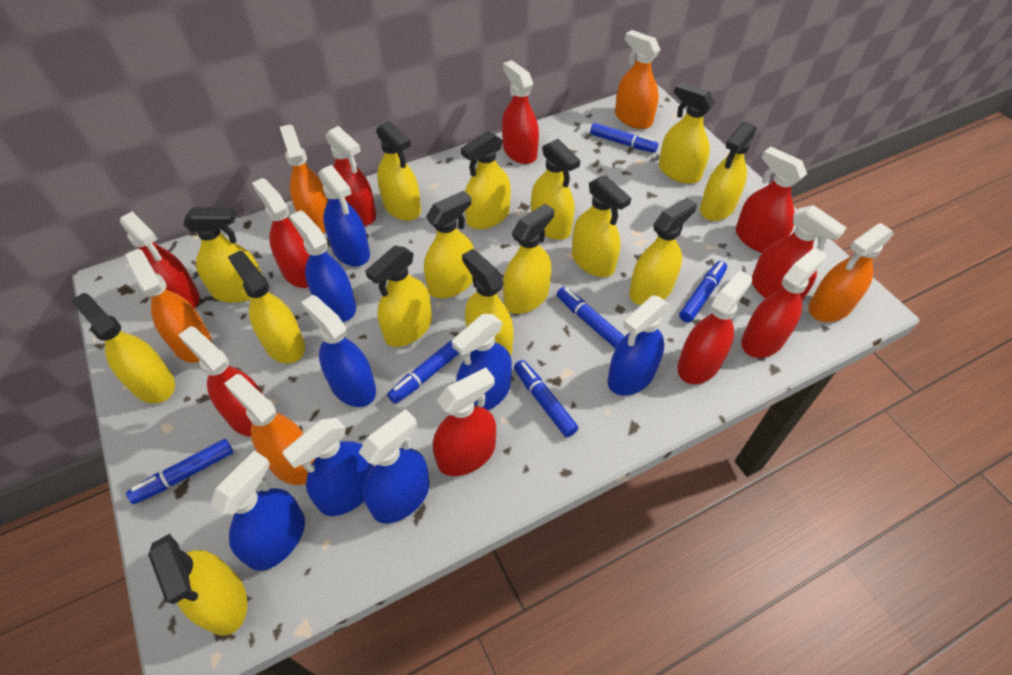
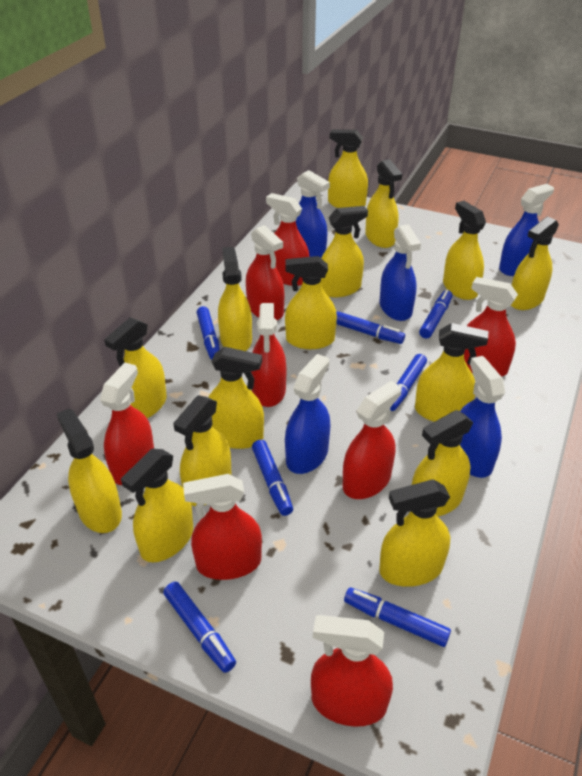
blue marker: [126,439,233,504] [387,340,459,404] [514,360,578,437] [557,287,625,348] [590,123,658,153] [679,261,727,323] = 6 -> [163,582,236,673] [197,306,220,360] [252,440,293,516] [336,311,405,344] [344,588,451,647] [390,354,427,411] [419,290,452,339] = 7
blue spray bottle: [210,450,305,571] [282,418,373,516] [290,210,356,322] [301,295,376,407] [318,165,370,267] [359,409,430,524] [452,314,512,410] [608,296,670,396] = 8 -> [285,354,331,474] [296,170,330,258] [380,224,421,321] [460,356,505,478] [499,184,554,276] = 5
orange spray bottle: [125,249,212,363] [224,374,315,485] [280,124,328,233] [615,30,661,129] [808,223,894,322] = 5 -> none = 0
red spray bottle: [120,211,200,308] [178,326,264,437] [252,178,310,288] [325,126,376,226] [433,368,496,476] [502,60,539,164] [677,271,752,384] [736,147,807,253] [741,247,826,358] [752,205,847,301] = 10 -> [100,363,154,485] [183,474,262,580] [246,225,284,320] [251,303,286,407] [266,193,309,286] [311,615,393,727] [343,381,401,499] [464,277,518,377] = 8

